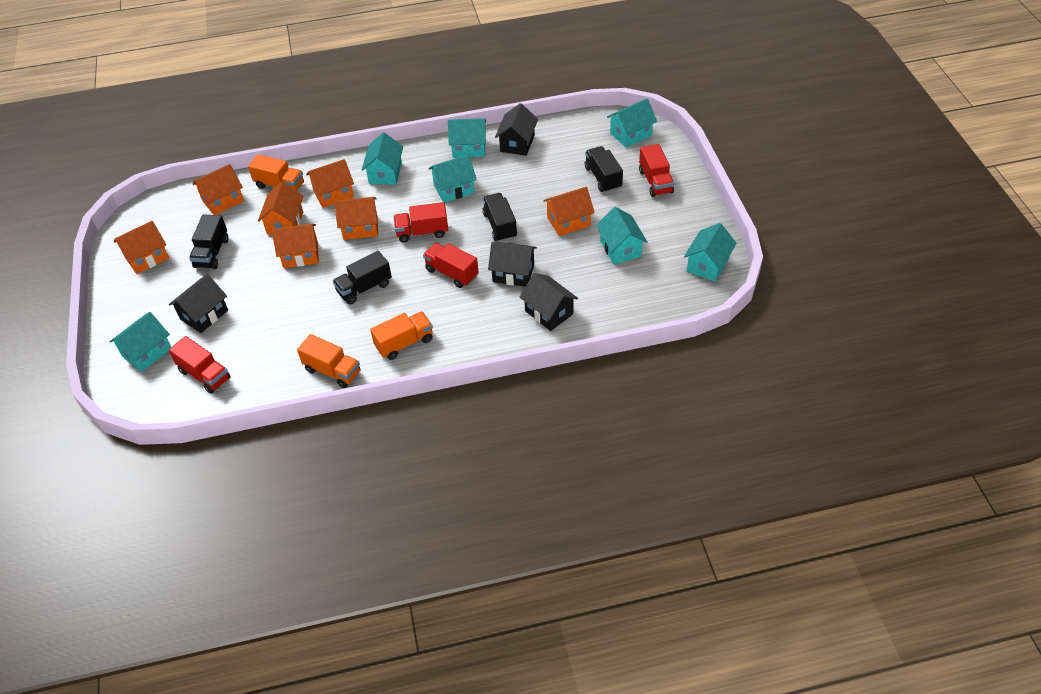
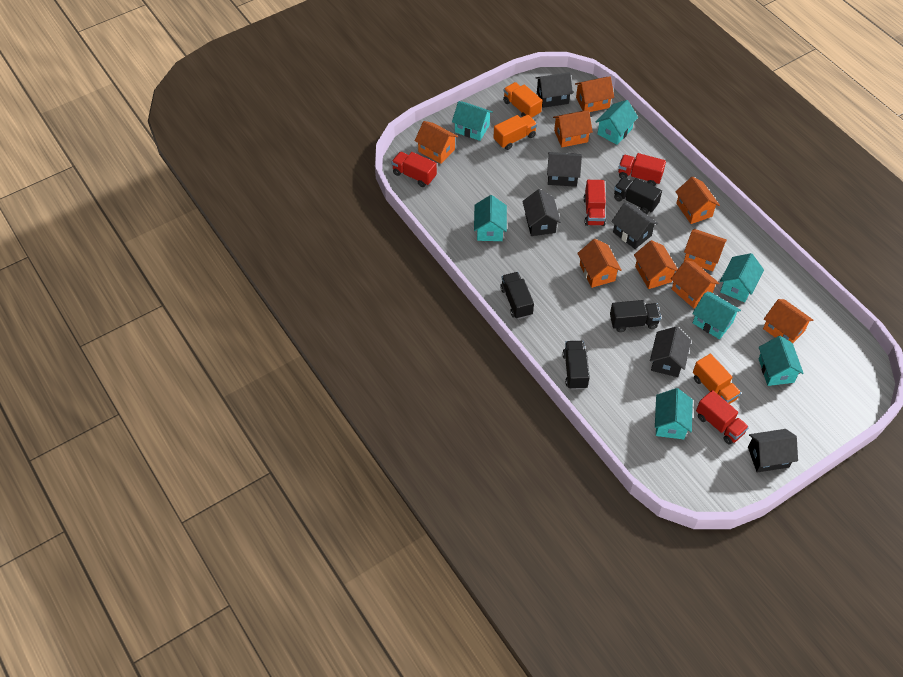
black house: [169,274,228,333] [488,242,537,287] [495,103,538,156] [520,273,578,331] = 4 -> [522,189,561,236] [535,72,573,108] [547,152,582,187] [611,203,658,249] [650,327,691,377] [748,429,798,472] = 6
orange house: [114,221,169,274] [193,164,244,215] [258,182,304,235] [272,224,319,268] [306,159,354,208] [334,197,378,240] [543,187,595,236] = 7 -> [415,121,458,164] [553,111,593,147] [575,76,614,112] [577,239,622,288] [634,240,678,289] [671,260,720,308] [675,176,720,224] [684,229,727,271] [763,299,813,343] = 9

